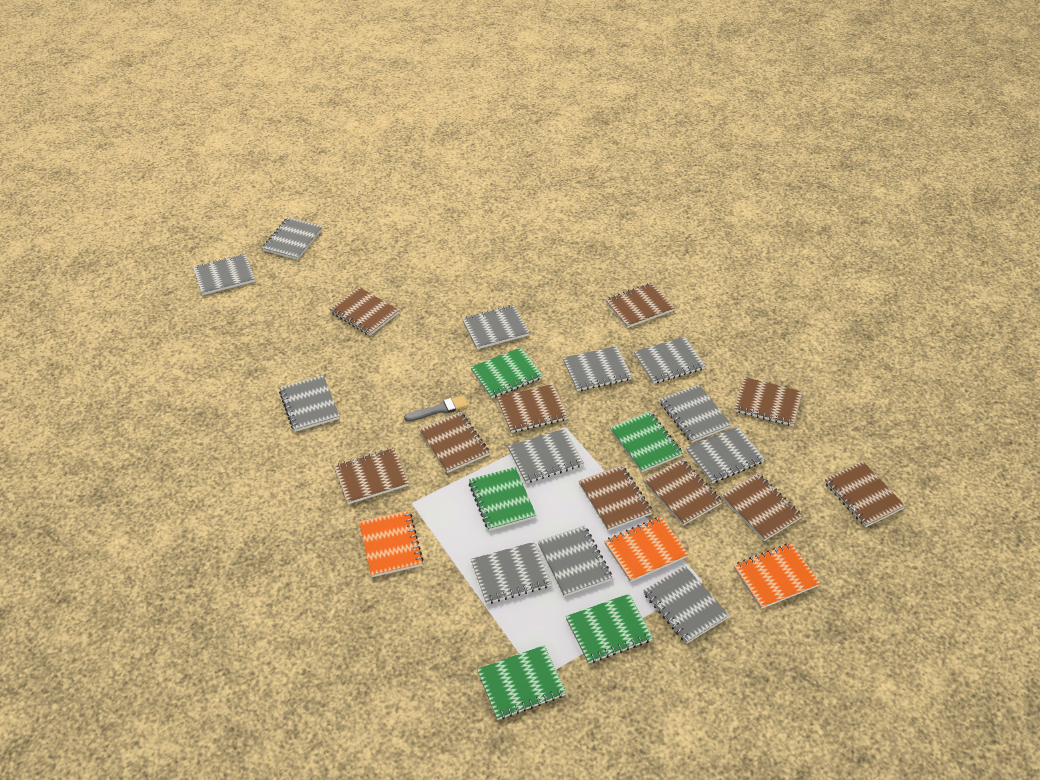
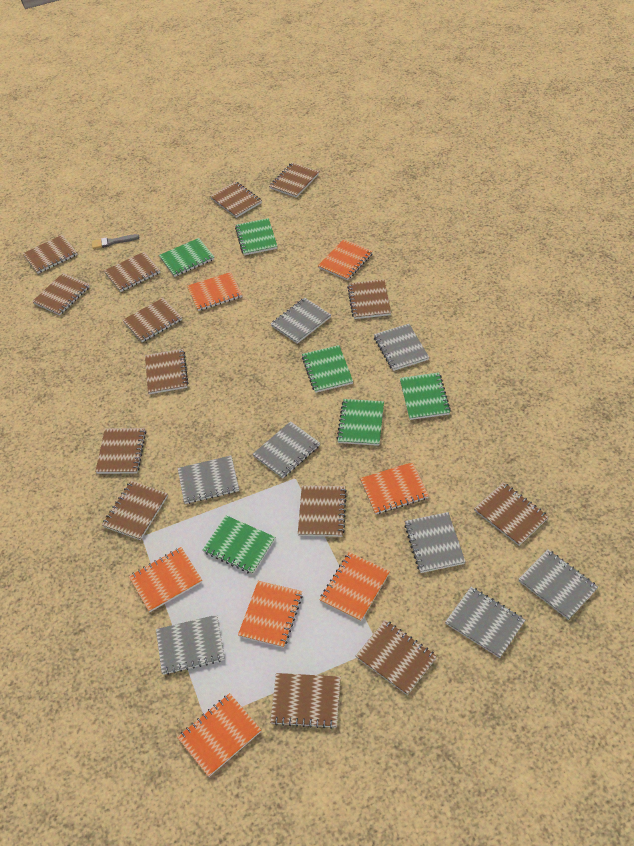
brown notebook: [330,287,399,336] [334,448,408,504] [419,412,489,473] [497,384,568,433] [579,465,653,531] [606,283,674,328] [644,459,722,526] [721,473,802,541] [734,377,803,426] [825,461,905,527] = 10 -> [23,235,78,274] [32,273,90,315] [95,428,146,474] [102,481,168,540] [104,252,160,292] [123,298,182,342] [145,349,188,394] [210,181,262,218] [269,163,319,198] [270,673,341,729] [298,485,347,537] [347,279,391,319] [356,620,437,695] [474,482,549,546] = 14
green notebook: [469,467,536,531] [470,347,543,398] [477,645,566,720] [566,594,653,664] [610,412,683,472] = 5 -> [159,238,214,277] [203,515,275,574] [235,218,278,255] [302,345,353,393] [337,399,384,446] [400,372,451,420] = 6
grey notebook: [193,254,255,295] [262,218,322,260] [279,375,339,432] [462,305,529,349] [471,542,552,604] [508,429,584,483] [538,525,612,596] [563,346,632,391] [634,337,705,384] [643,566,729,644] [660,385,732,443] [686,426,765,483] = 12 -> [156,615,225,675] [178,456,239,504] [253,421,320,478] [271,298,331,344] [374,324,429,371] [404,512,466,573] [445,587,525,658] [519,549,598,620] = 8
orange notebook: [359,510,423,577] [604,517,689,582] [734,543,820,609] = 3 -> [129,547,202,612] [177,693,261,777] [187,272,242,311] [238,581,303,648] [318,239,373,280] [319,552,390,622] [360,462,429,514] = 7

